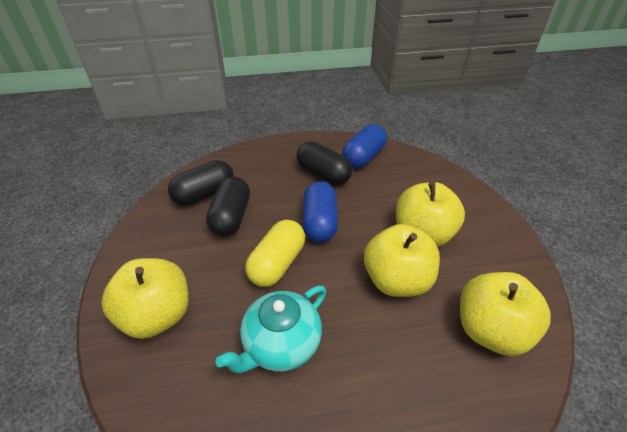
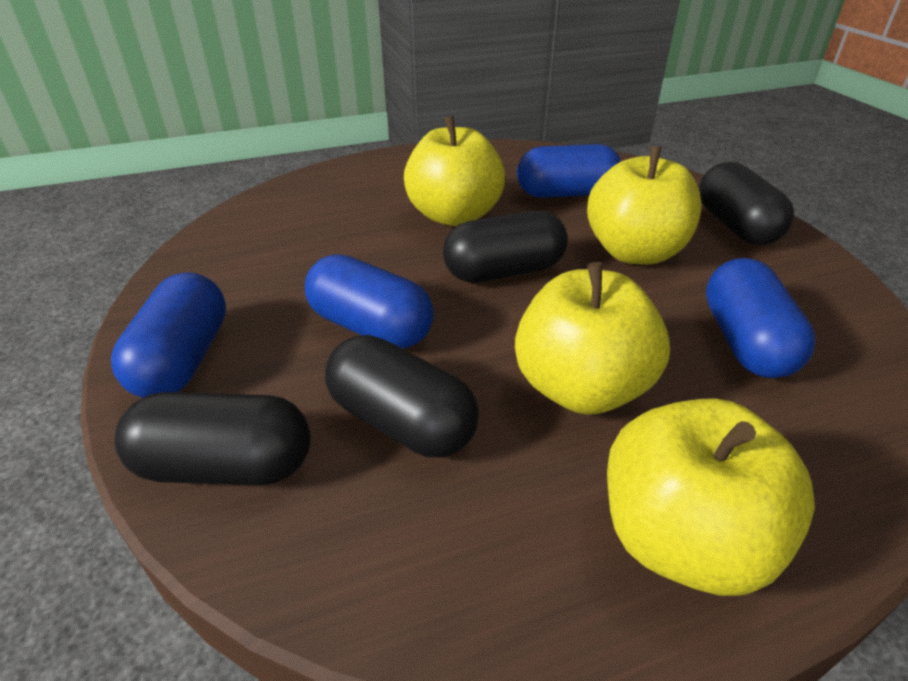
black capsule: [168,160,234,206] [206,177,250,236] [296,141,353,185] = 3 -> [114,392,311,486] [325,335,479,457] [443,211,568,283] [699,162,794,245] = 4
blue capsule: [303,181,338,243] [342,124,387,168] = 2 -> [111,272,226,398] [305,254,434,348] [517,144,621,198] [706,258,816,378] = 4
turquoise teapot: [215,286,326,373] = 1 -> none = 0
yellow capsule: [245,220,305,287] = 1 -> none = 0

